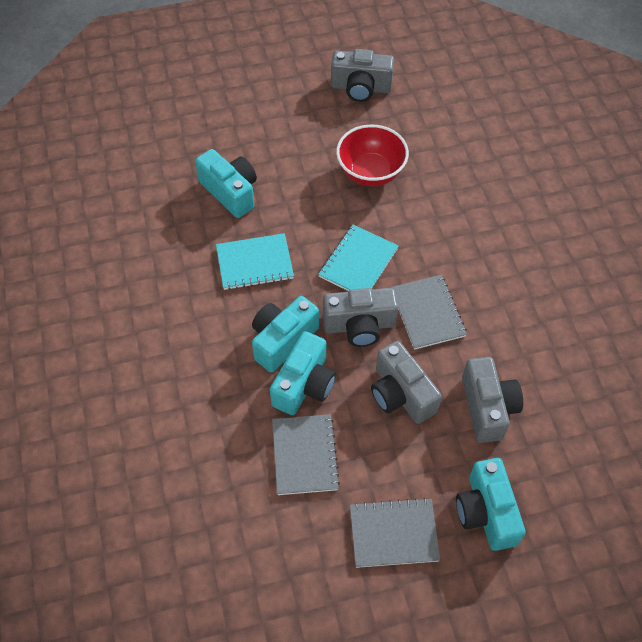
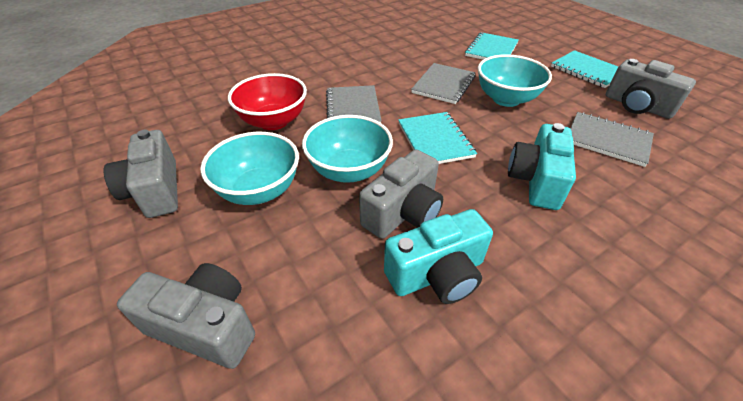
turquoise bowl: none = 0 -> [200,132,299,205] [302,115,393,183] [478,54,552,107] = 3
turquoise camera: [195,149,257,218] [252,296,319,373] [270,331,336,415] [456,458,526,551] = 4 -> [384,209,493,304] [508,123,576,210] = 2
turquoise notebook: [216,233,294,290] [318,225,399,291] = 2 -> [398,112,477,164] [465,32,519,60] [551,50,618,88] = 3

